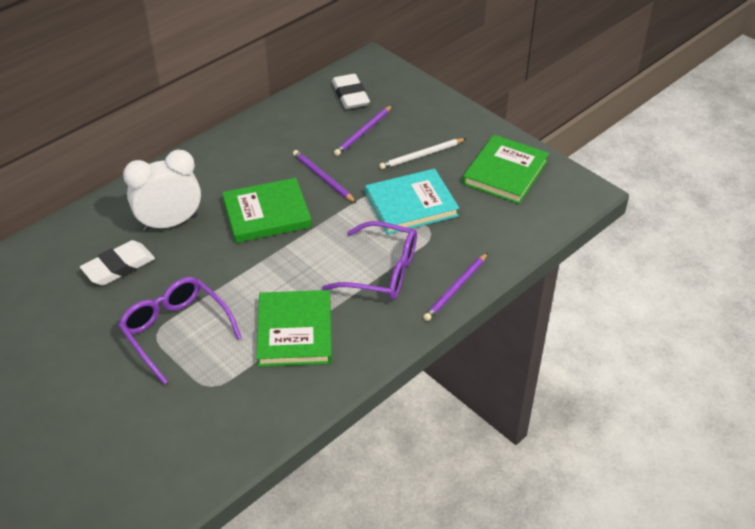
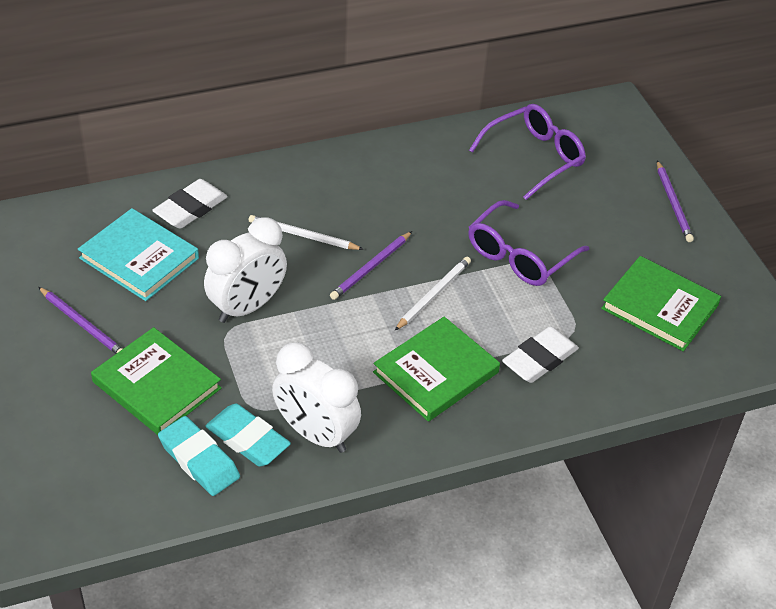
turquoise eraser: none = 0 -> [158,416,240,496] [205,404,291,467] = 2
white clock: [123,150,201,231] = 1 -> [204,217,287,323] [272,342,361,453] = 2
white pencil: [379,138,466,169] = 1 -> [249,215,364,250] [394,257,471,331] = 2

